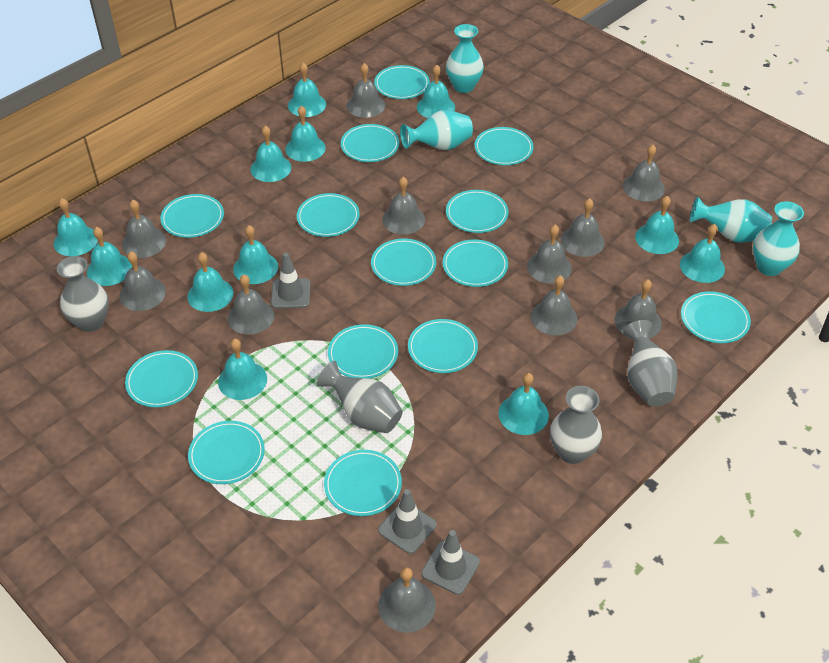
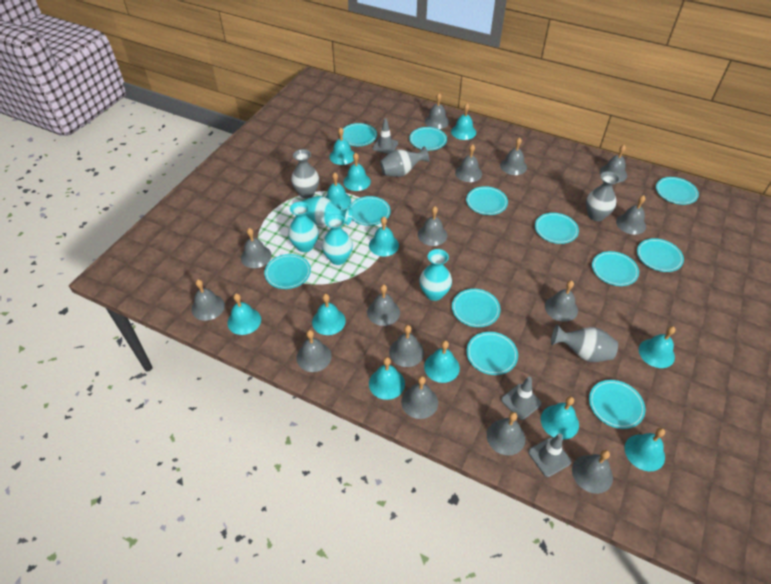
grey bell: [120,252,166,311] [122,200,166,258] [228,275,274,335] [347,63,385,118] [378,567,436,633] [382,177,425,235] [527,225,572,284] [531,275,577,336] [561,198,605,257] [615,279,662,338] [623,145,665,202] = 11 -> [191,279,225,321] [241,228,272,268] [296,330,332,372] [367,284,400,326] [389,325,424,367] [401,376,438,419] [418,206,447,246] [425,93,449,129] [455,144,482,182] [487,412,525,455] [500,137,527,175] [545,280,578,322] [572,450,613,494] [599,145,627,182] [616,195,646,235] = 15
turquoise plate: [125,350,198,407] [160,194,224,238] [188,421,265,484] [297,193,360,237] [324,450,402,516] [328,324,398,379] [341,124,399,162] [371,239,436,286] [374,65,430,99] [408,319,478,373] [443,239,508,287] [446,190,508,233] [474,127,534,165] [681,291,751,343] = 14 -> [264,254,311,289] [343,123,377,146] [349,196,391,226] [409,127,447,150] [452,289,501,327] [466,186,508,215] [466,332,518,375] [535,213,579,244] [589,380,645,429] [592,251,639,286] [637,238,684,272] [656,177,699,205] = 12

